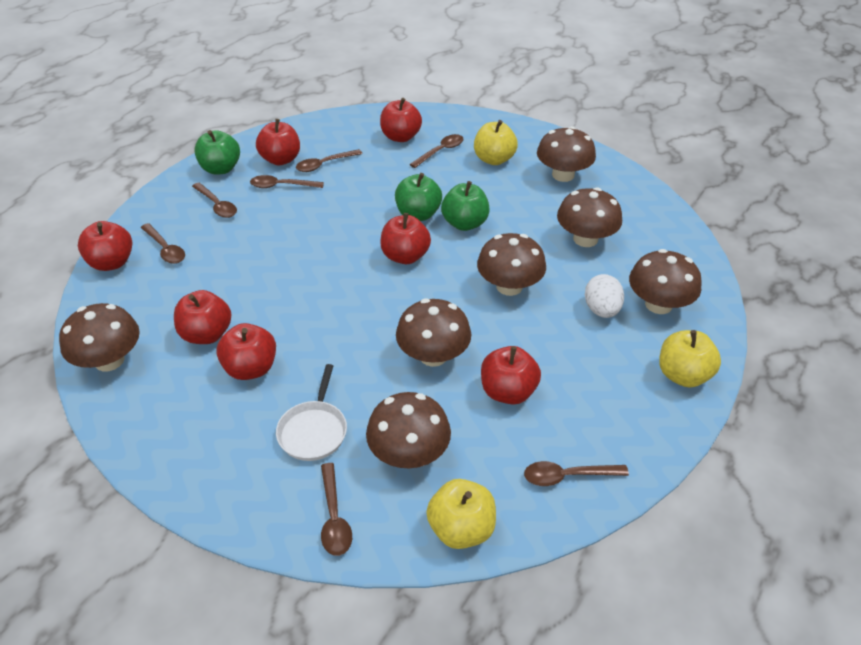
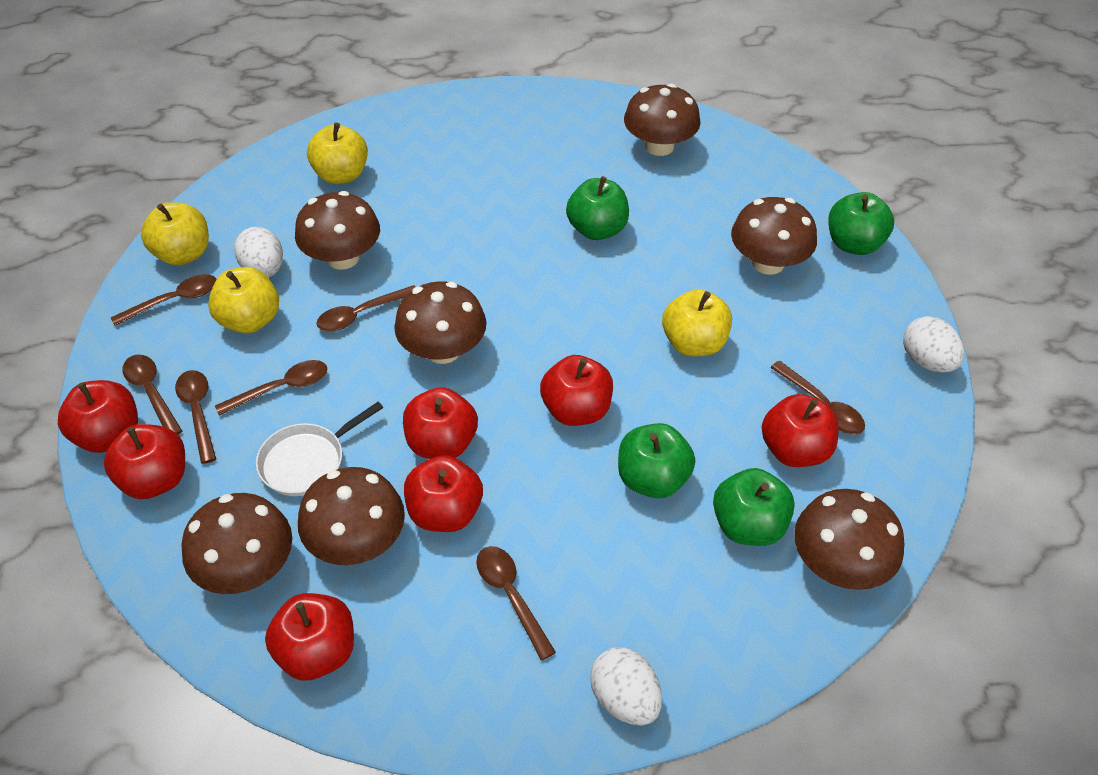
green apple: [194,130,240,175] [395,173,442,221] [441,181,490,231] = 3 -> [566,176,629,240] [618,423,695,498] [713,468,795,546] [828,192,894,255] = 4
white egg: [585,274,624,318] = 1 -> [234,227,283,277] [590,647,662,726] [903,316,964,372] = 3
yellow apple: [426,479,496,549] [474,120,518,165] [659,330,721,387] = 3 -> [141,202,209,266] [208,267,279,334] [307,122,368,184] [662,289,732,356] = 4

